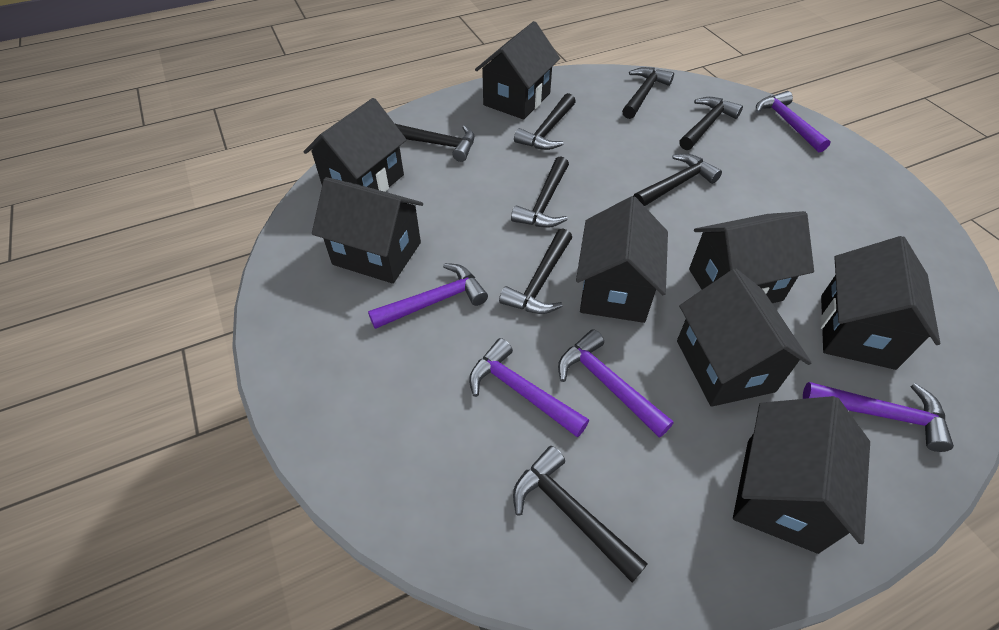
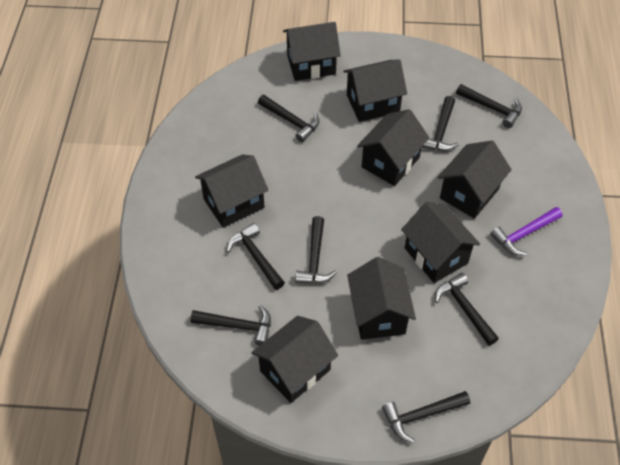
purple hammer: [368,263,488,329] [469,338,589,438] [558,329,674,438] [756,91,831,152] [803,382,954,452] = 5 -> [490,207,562,256] = 1

